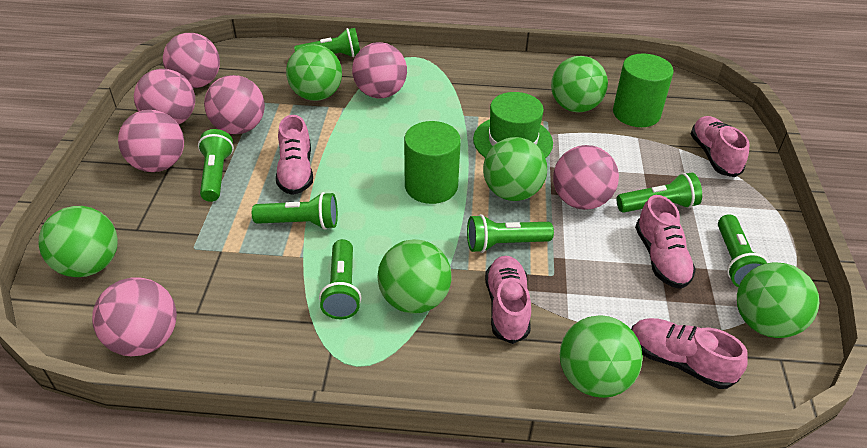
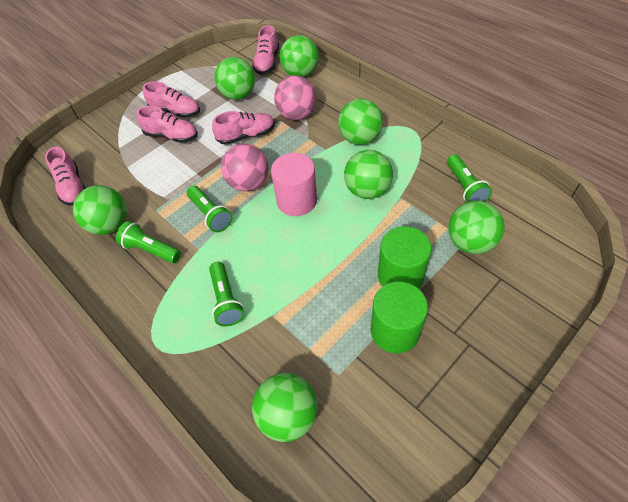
green flashlight: [198,129,234,202] [252,192,338,230] [294,28,360,57] [319,239,361,319] [467,214,554,253] [616,172,702,213] [718,214,769,287] = 7 -> [116,221,181,263] [187,186,232,232] [209,262,244,326] [447,154,492,202] = 4
green hat: [473,92,553,158] = 1 -> none = 0
pink ball: [92,277,177,356] [118,110,184,172] [134,69,195,125] [163,33,220,88] [204,75,265,134] [352,42,407,99] [553,145,619,210] = 7 -> [221,143,269,191] [274,75,317,120] = 2
pink cylinder: none = 0 -> [271,153,317,216] = 1

